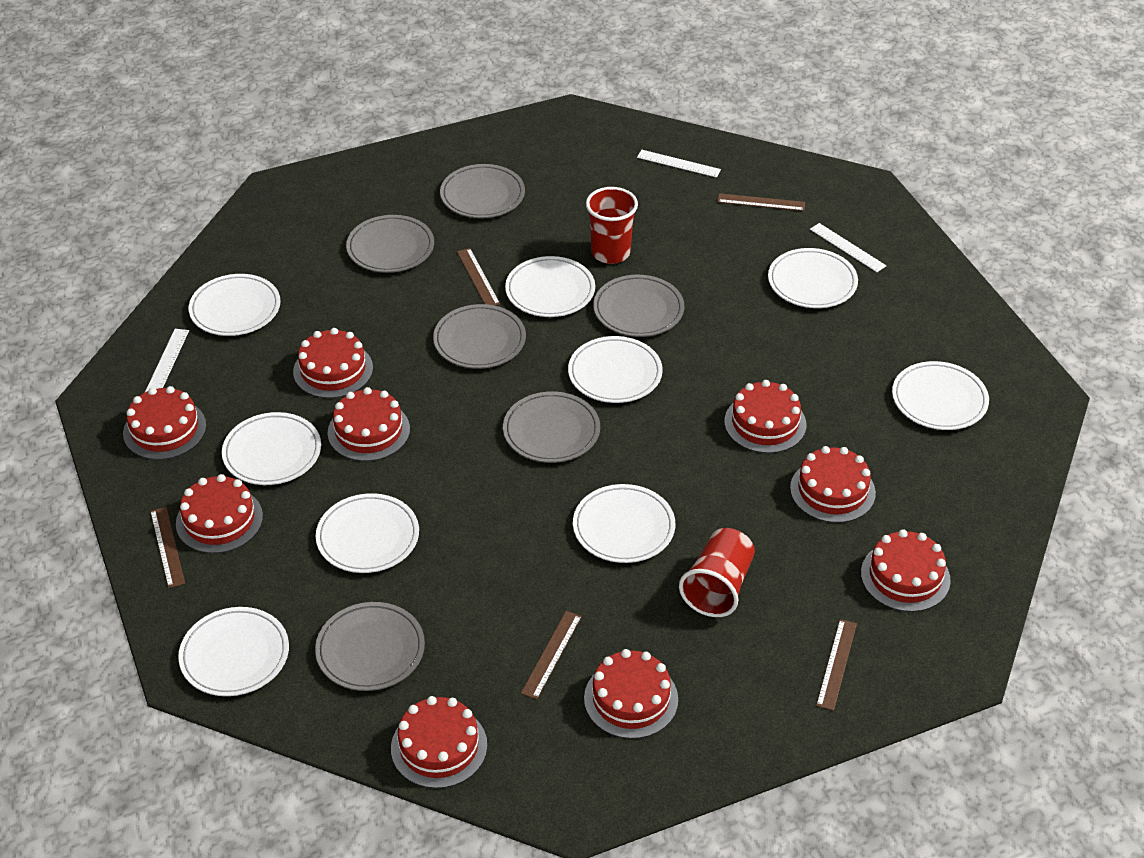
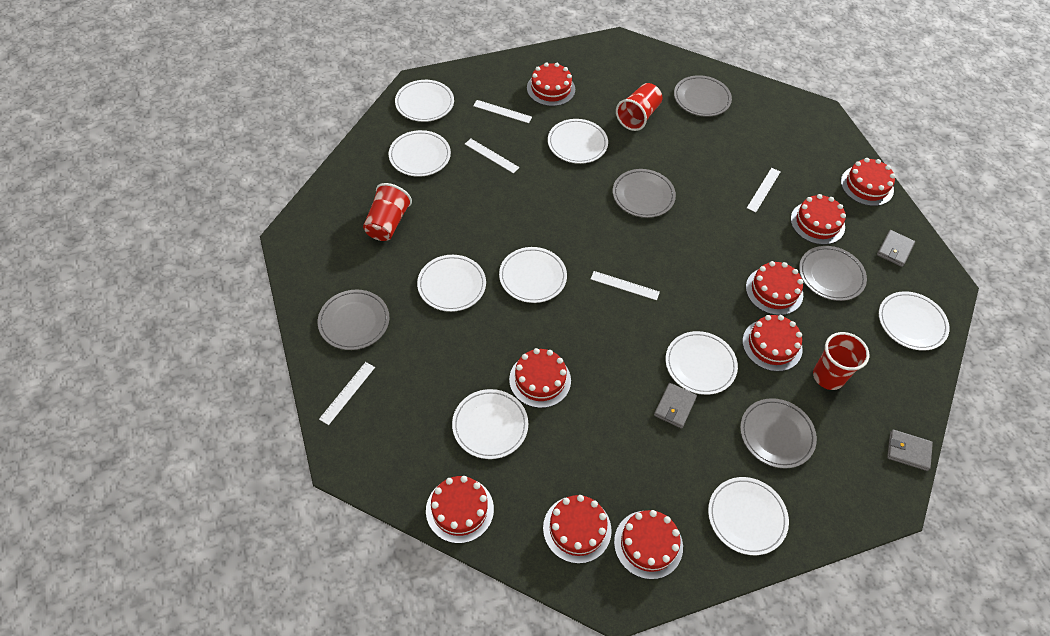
brown ruler: [150,507,185,588] [457,248,500,306] [521,611,582,699] [718,193,805,211] [816,619,857,711] = 5 -> none = 0
grey plate: [315,602,425,691] [346,215,434,273] [433,304,526,369] [440,164,525,218] [503,391,600,463] [593,275,684,337] = 6 -> [318,290,389,350] [613,169,676,218] [674,75,732,117] [740,398,817,469] [799,246,867,301] = 5
grey wallet: none = 0 -> [654,383,697,429] [877,230,915,267] [887,430,933,471] = 3
red cup: [586,187,638,264] [679,528,755,617] = 2 -> [363,183,412,241] [616,83,662,131] [813,332,869,390] = 3
white ruler: [145,329,189,392] [637,150,721,178] [810,223,886,272] = 3 -> [319,362,375,425] [465,139,520,173] [473,100,532,123] [591,271,660,300] [747,168,780,212] = 5

